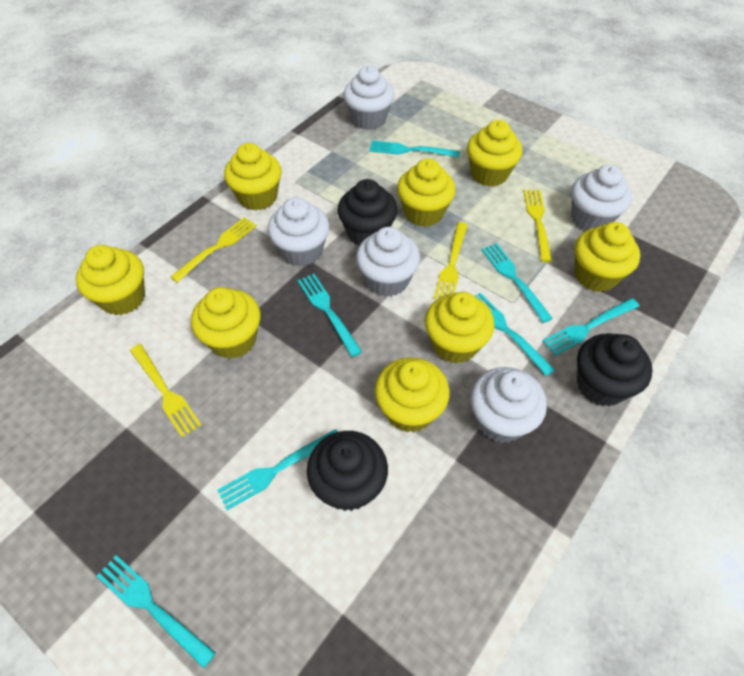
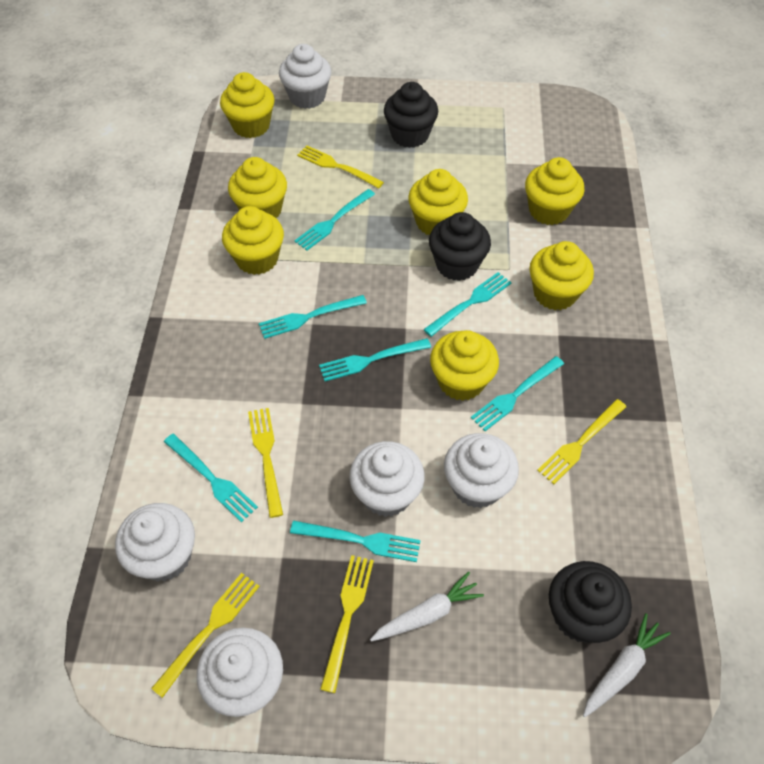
white carrot: none = 0 -> [370,572,484,642] [583,613,671,717] = 2
yellow cupcake: [76,245,145,315] [191,287,261,359] [224,143,282,210] [375,357,450,432] [397,159,456,227] [425,292,495,363] [467,120,522,187] [575,222,640,292] = 8 -> [220,72,275,138] [222,206,284,275] [228,157,287,218] [408,169,468,235] [430,330,499,401] [525,157,585,225] [529,241,594,310] = 7
yellow fork: [130,344,201,437] [170,217,257,283] [434,222,468,299] [523,190,552,262] = 4 -> [151,573,260,698] [248,408,283,518] [297,145,384,188] [320,555,374,693] [537,399,626,484] = 5

